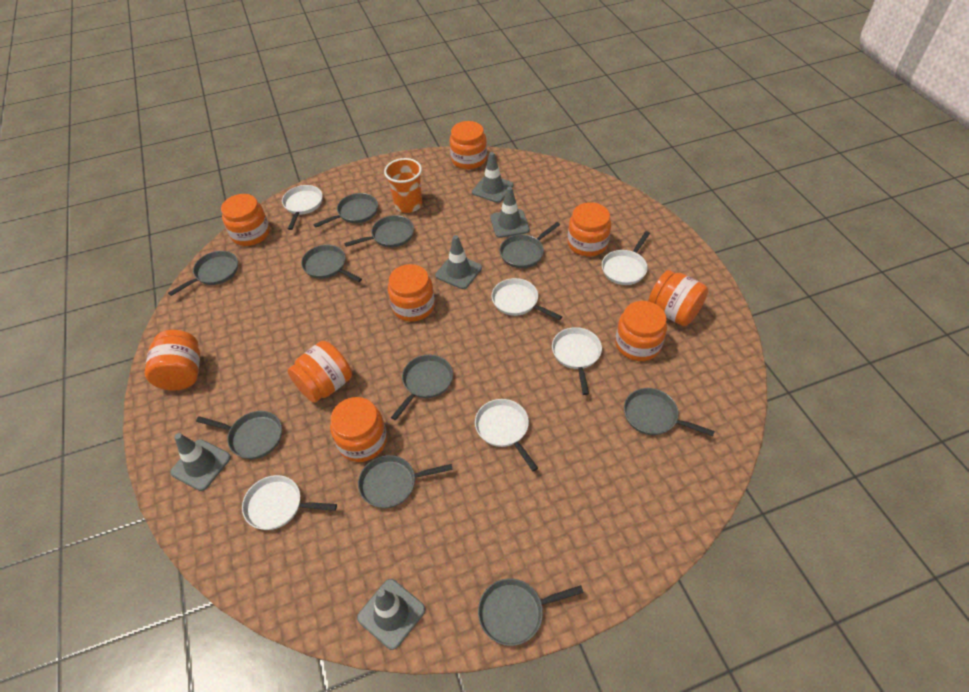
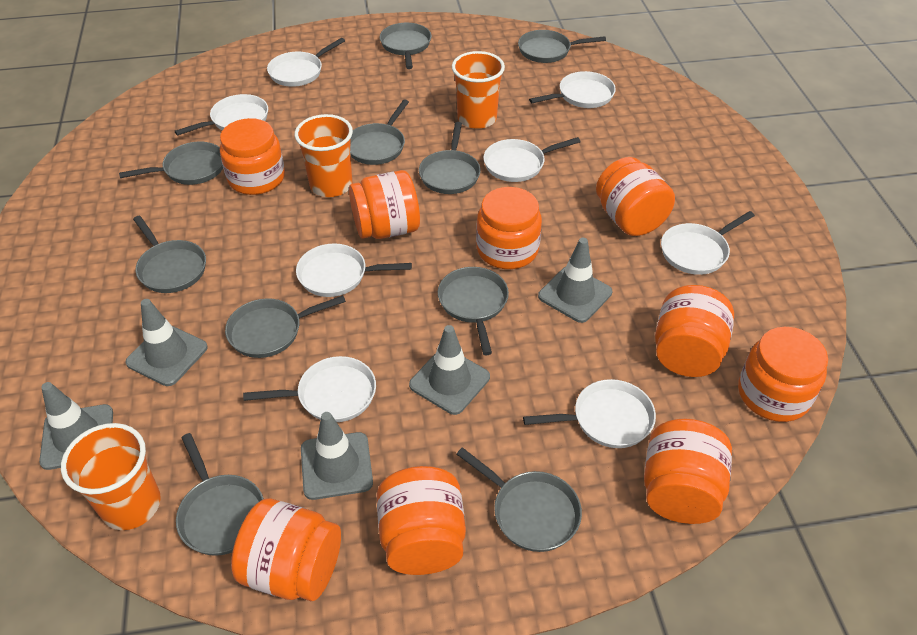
orange cup: [384,158,422,213] = 1 -> [61,423,161,530] [295,114,353,197] [452,51,505,129] = 3
white pan: [242,475,337,530] [282,185,323,230] [475,399,538,471] [491,278,563,320] [552,327,602,395] [602,231,650,285] = 6 -> [175,94,268,136] [243,356,376,422] [267,38,345,87] [296,243,412,297] [483,137,580,182] [523,379,656,448] [529,71,616,108] [661,211,755,275] = 8

